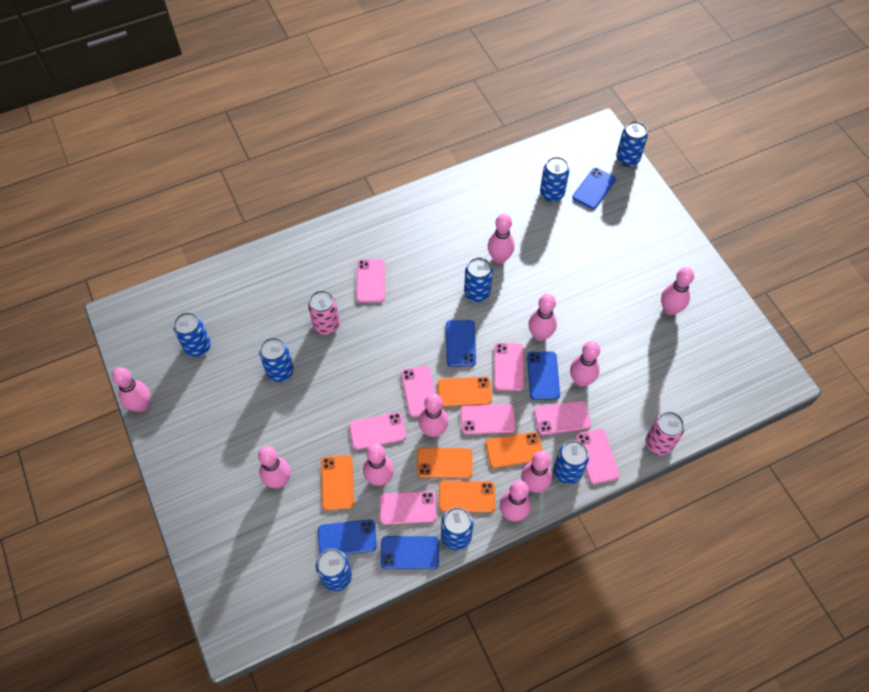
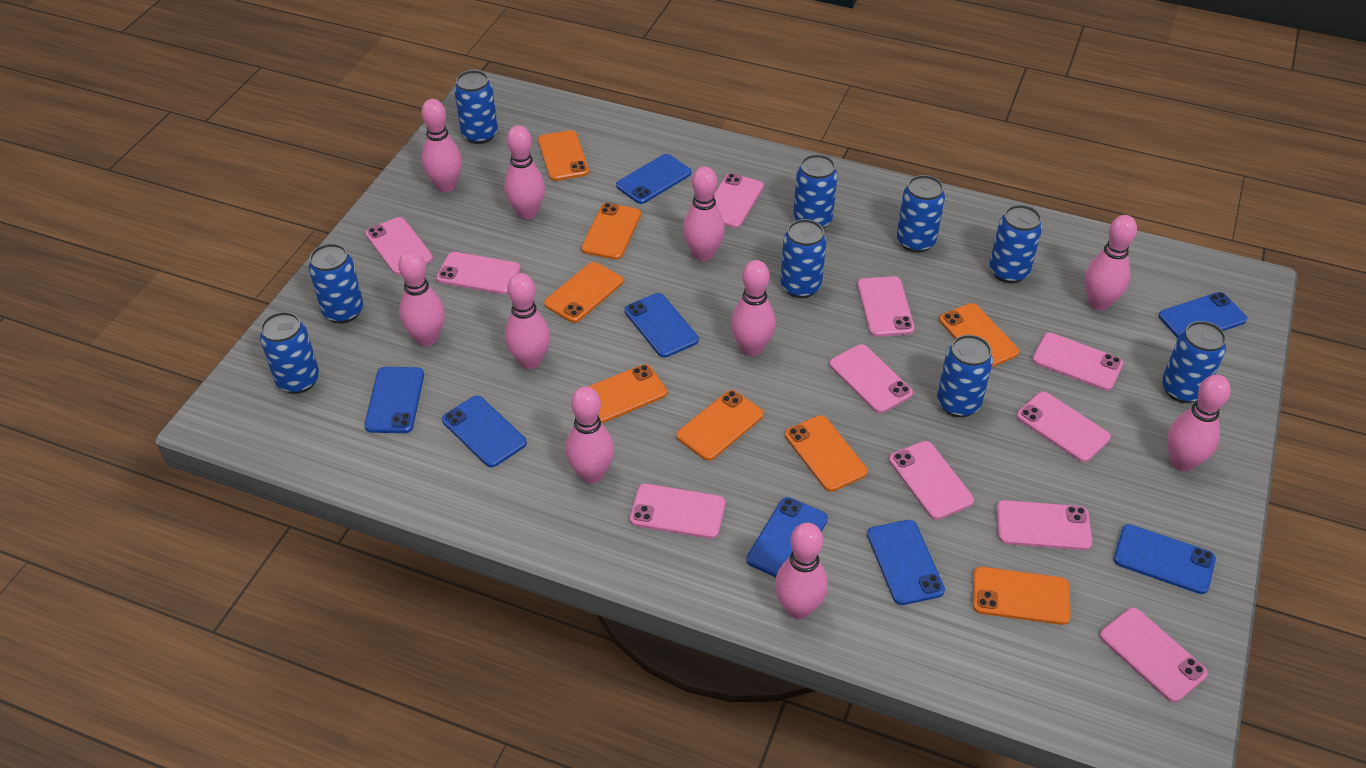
blue can: [174,312,211,357] [259,338,294,382] [316,549,352,591] [441,507,473,550] [464,257,493,302] [540,157,569,202] [553,440,589,484] [616,121,648,167] = 8 -> [260,312,319,394] [309,243,363,324] [454,70,498,144] [780,219,827,298] [793,154,838,229] [897,175,945,253] [937,335,993,417] [989,205,1042,283] [1162,321,1226,403] = 9
blue phone: [318,519,377,555] [381,536,439,569] [446,320,476,367] [527,351,560,400] [573,168,616,209] = 5 -> [364,367,424,433] [442,396,527,467] [616,154,691,204] [624,293,699,358] [746,497,828,577] [867,520,945,605] [1114,524,1216,594] [1159,292,1247,338] = 8
orange phone: [321,455,354,511] [417,448,472,478] [438,377,492,407] [439,481,495,513] [485,432,542,468] = 5 -> [538,130,589,181] [544,262,623,323] [581,203,641,260] [588,364,667,423] [676,390,764,461] [785,415,868,492] [939,303,1019,367] [973,567,1071,625] = 8
pink can: [308,290,340,335] [646,412,684,456] = 2 -> none = 0
pink phone: [349,412,406,450] [357,259,385,303] [379,491,437,525] [401,366,436,417] [460,404,516,435] [494,343,524,391] [534,401,591,435] [575,429,620,485] = 8 -> [365,217,433,275] [436,252,521,294] [630,484,725,539] [714,173,764,228] [829,344,913,413] [858,276,915,337] [889,441,974,520] [996,500,1092,550] [1016,392,1111,462] [1032,333,1123,391] [1100,608,1208,702] = 11

